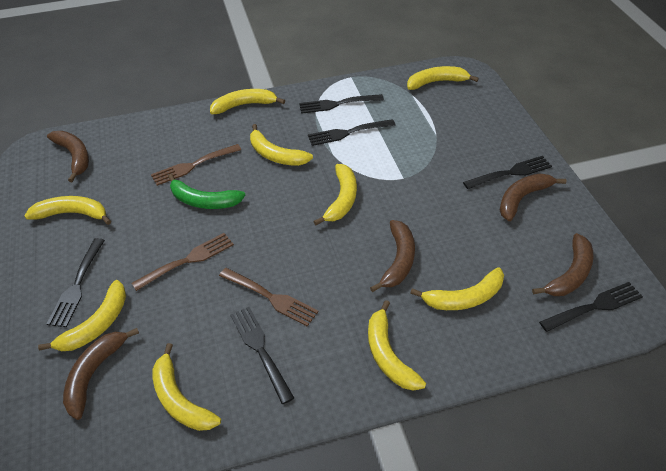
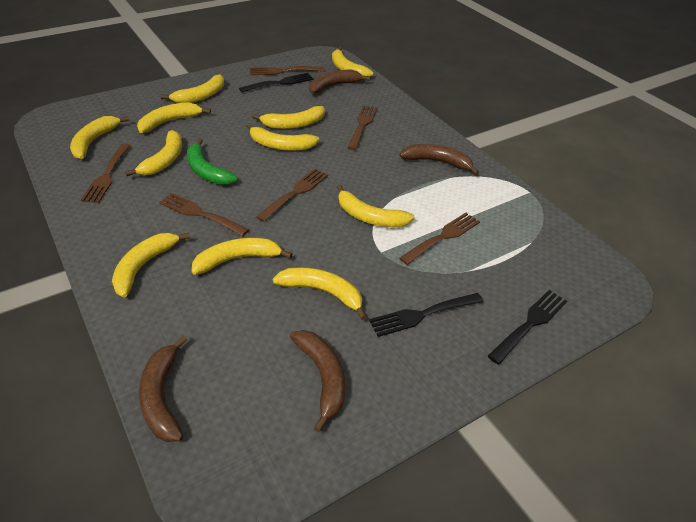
black fork: [47,238,105,327] [230,307,294,404] [299,94,384,114] [308,119,395,146] [463,156,552,189] [539,282,643,332] = 6 -> [239,73,314,92] [369,293,484,337] [488,290,567,365] = 3
brown banana: [47,131,89,182] [63,328,139,420] [370,220,415,292] [500,173,567,221] [532,233,593,296] = 5 -> [139,335,188,442] [290,330,345,432] [309,70,370,94] [399,144,479,175] = 4
brown fork: [131,233,234,291] [151,144,241,186] [219,268,318,326] = 3 -> [81,143,131,203] [159,193,250,236] [250,66,324,75] [256,169,328,222] [347,105,378,150] [399,213,480,265] = 6
yellow banana: [24,196,111,225] [38,280,126,351] [152,343,221,431] [210,89,285,114] [250,124,313,166] [313,164,357,225] [368,300,426,391] [407,66,479,90] [410,267,504,310] = 9 -> [70,116,129,159] [112,233,190,298] [125,130,182,176] [137,102,211,133] [161,74,224,103] [192,238,292,275] [246,123,319,151] [252,106,325,129] [273,267,367,320] [332,47,373,76] [337,184,415,227] = 11

